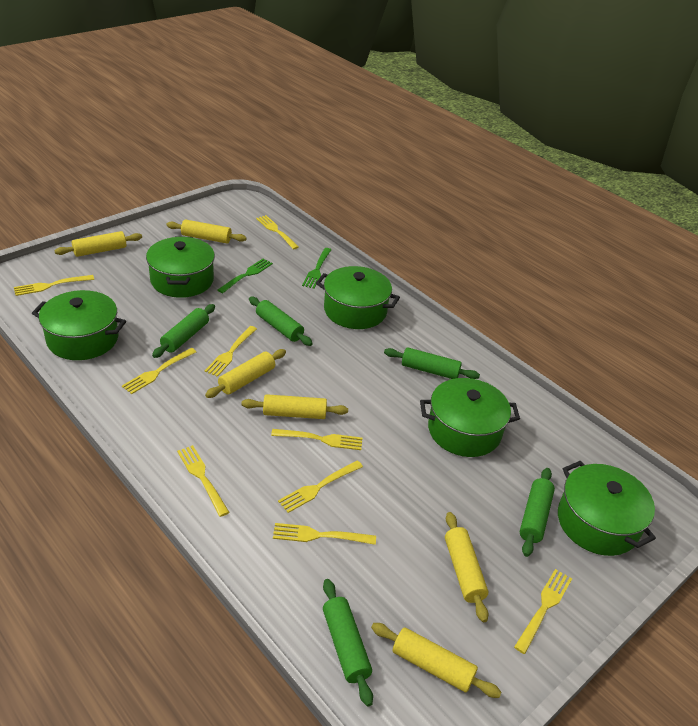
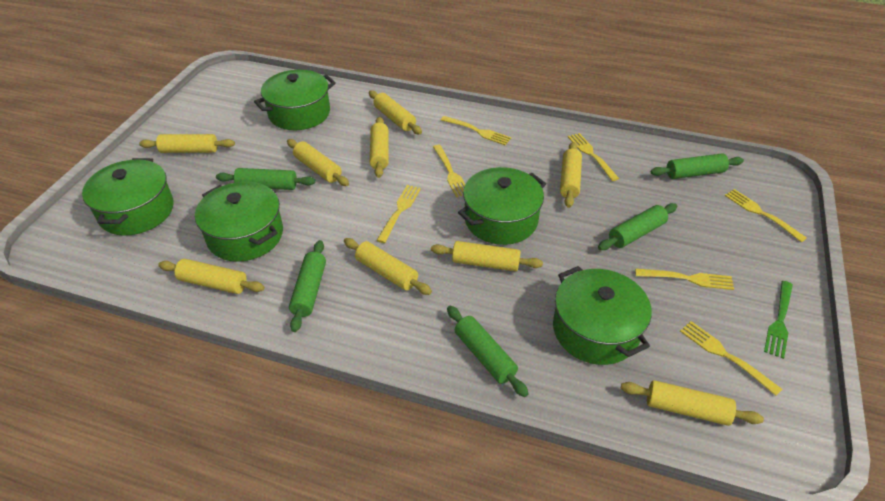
green fork: [218,259,273,293] [302,248,331,289] = 2 -> [764,281,793,359] = 1
yellow fork: [14,275,94,296] [122,348,196,394] [177,445,230,517] [205,326,257,377] [256,215,299,249] [271,429,362,450] [273,523,376,545] [278,461,363,513] [514,569,572,654] = 9 -> [376,185,421,243] [433,145,465,197] [441,116,511,145] [568,133,619,181] [635,268,734,290] [680,321,782,396] [725,189,807,242] = 7
yellow rolling pin: [54,231,142,257] [166,219,246,243] [205,349,286,398] [241,394,348,419] [371,623,502,698] [445,512,489,622] = 6 -> [139,134,235,153] [158,259,265,294] [287,139,349,186] [344,238,432,295] [369,90,422,134] [370,117,389,178] [431,241,543,271] [560,142,582,208] [621,380,764,426] = 9

